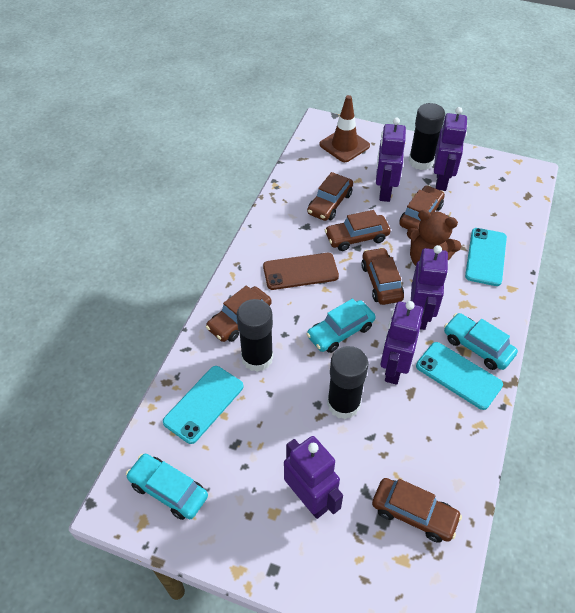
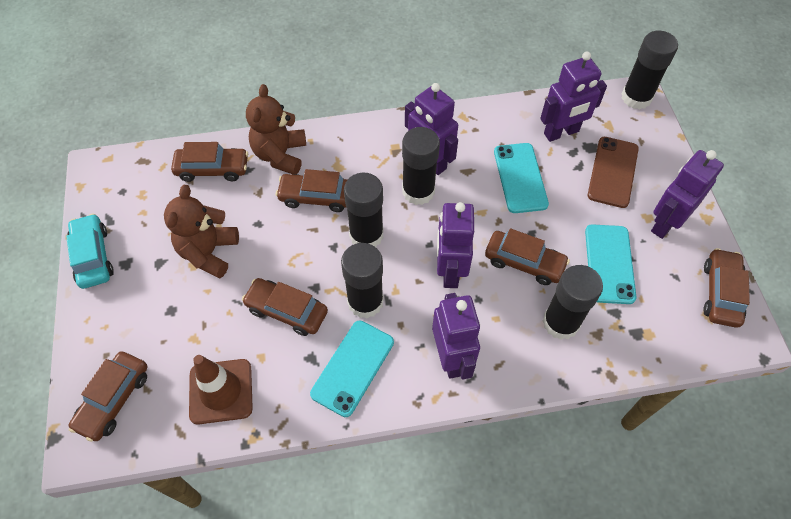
black glue stick: [236,299,273,372] [327,346,369,419] [408,103,445,170] = 3 -> [341,243,384,318] [344,172,384,247] [402,127,440,205] [543,265,603,340] [622,31,678,110] = 5
brown teddy bear: [407,210,461,266] = 1 -> [164,185,239,279] [246,84,306,174] = 2
turquoise car: [126,454,208,520] [306,298,376,353] [444,313,518,370] = 3 -> [66,214,114,289] = 1

